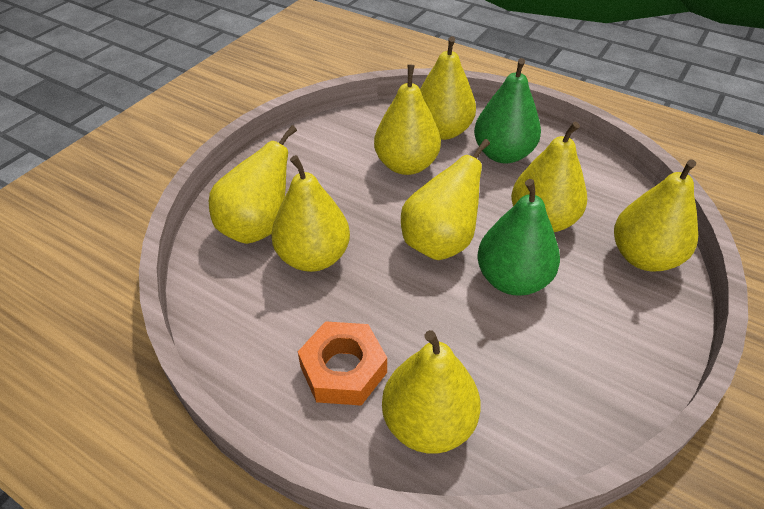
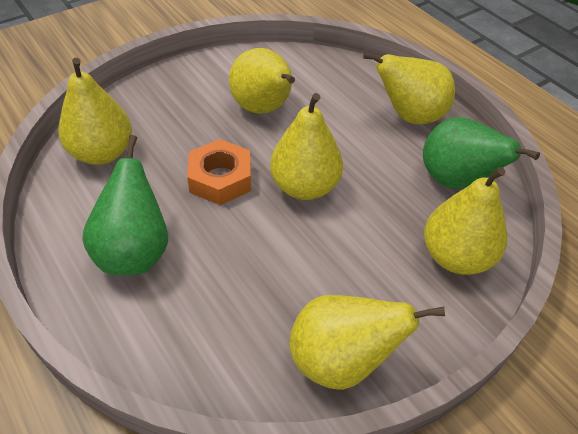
yellow pear: [209,125,297,244] [271,155,350,272] [374,64,441,175] [382,330,481,454] [401,139,490,260] [420,36,476,140] [511,122,587,232] [614,159,698,271] = 8 -> [58,58,132,165] [229,48,295,114] [270,93,343,200] [289,295,445,390] [363,52,455,124] [424,167,507,275] = 6

